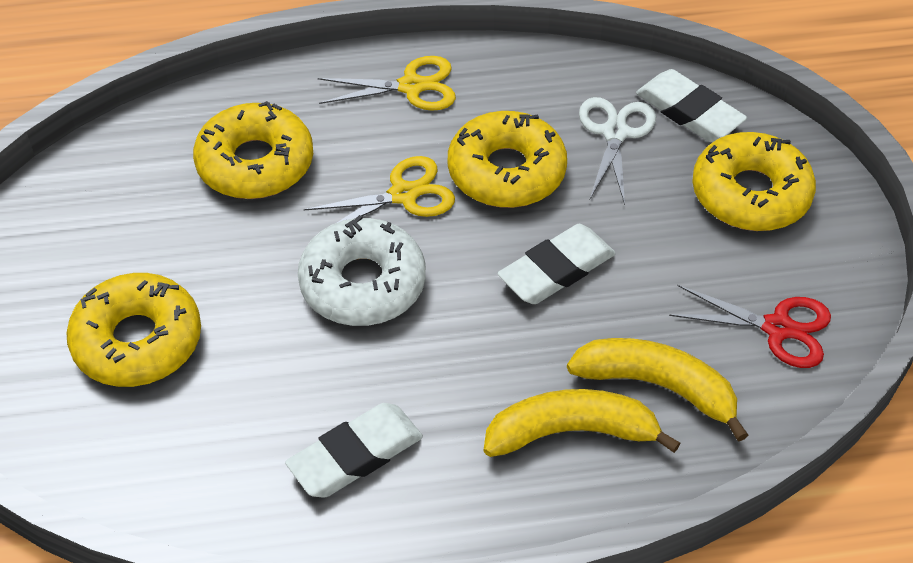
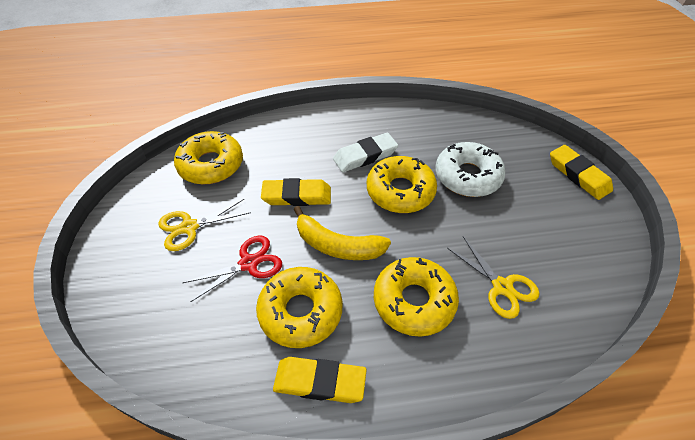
white eraser: [285,403,423,498] [497,224,616,304] [636,69,747,142] = 3 -> [333,133,398,172] = 1
white scissors: [579,97,656,205] = 1 -> none = 0
yellow banana: [484,389,681,457] [567,338,748,441] = 2 -> [294,206,391,260] = 1
yellow eraser: none = 0 -> [261,178,331,206] [273,357,367,403] [550,145,613,200] = 3

